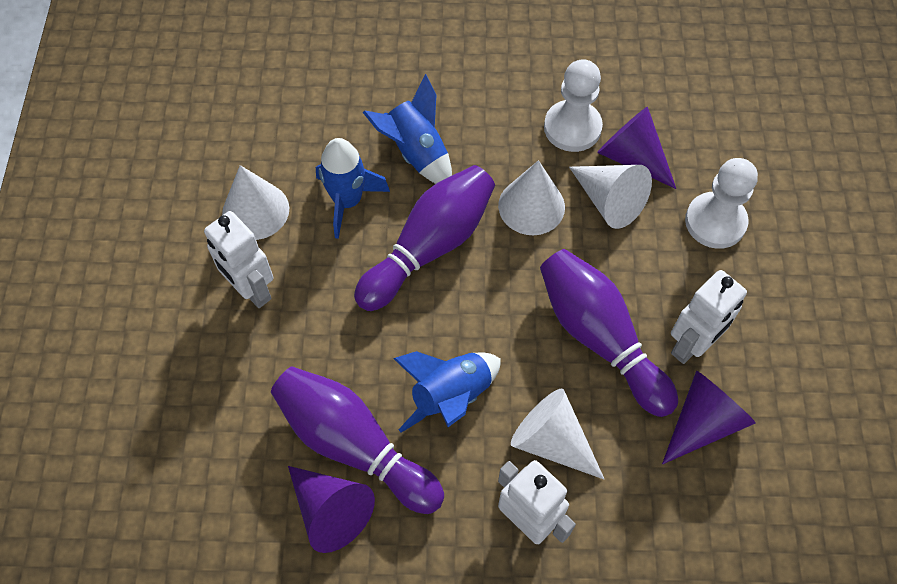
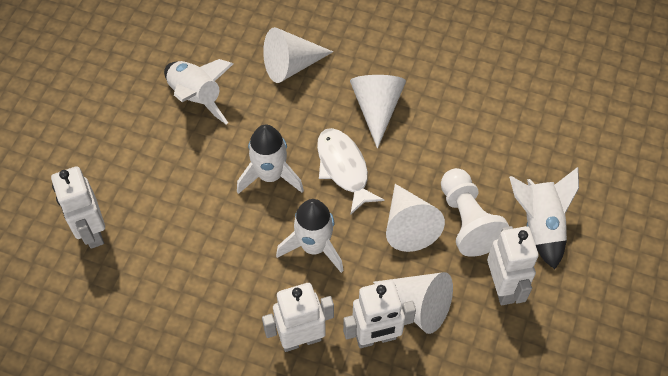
blue rocket: [316,138,390,239] [362,74,452,184] [393,351,501,433] = 3 -> none = 0
purple bowling pin: [271,366,444,514] [354,165,495,311] [540,249,678,417] = 3 -> none = 0
purple cone: [288,466,375,553] [597,107,676,189] [662,371,756,464] = 3 -> none = 0
white fish: none = 0 -> [317,128,385,214] = 1
white pawn: [544,59,603,152] [685,158,758,249] = 2 -> [441,168,509,257] = 1
white robot: [204,211,274,308] [498,460,576,544] [671,270,747,364] = 3 -> [51,166,105,249] [262,283,334,352] [343,280,416,348] [487,226,539,305] = 4
white rocket: none = 0 -> [164,59,233,124] [237,125,304,194] [276,199,344,273] [509,167,579,269] = 4

